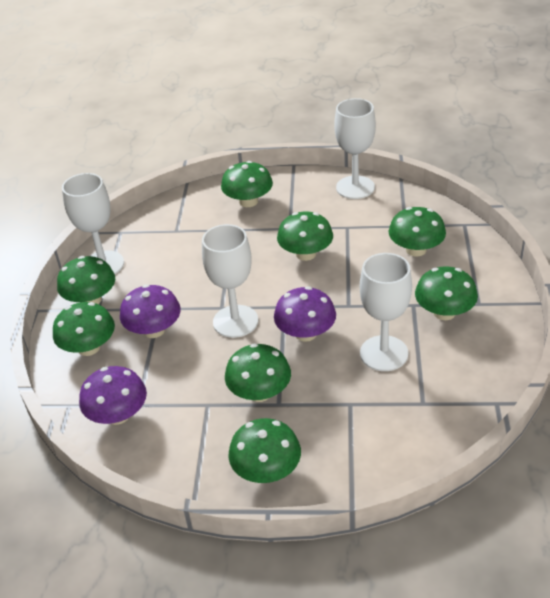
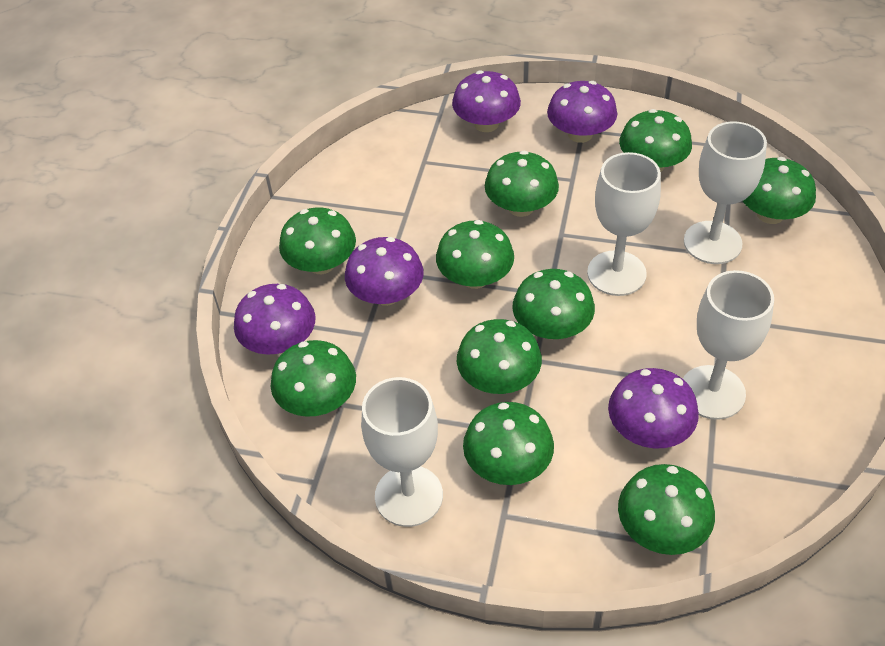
green mushroom: [53,302,115,356] [57,256,115,304] [221,161,273,207] [225,344,291,402] [228,418,301,483] [277,212,333,261] [389,207,446,256] [415,267,478,320] = 8 -> [271,340,356,417] [279,207,356,274] [436,220,514,289] [457,319,542,394] [463,402,554,485] [485,151,559,217] [512,269,595,339] [618,464,715,555] [619,109,692,172] [743,157,816,224] = 10
purple mushroom: [79,366,147,425] [120,284,181,338] [274,286,336,342] = 3 -> [234,284,316,355] [345,237,424,306] [452,71,521,132] [547,81,617,143] [608,368,699,449] = 5

